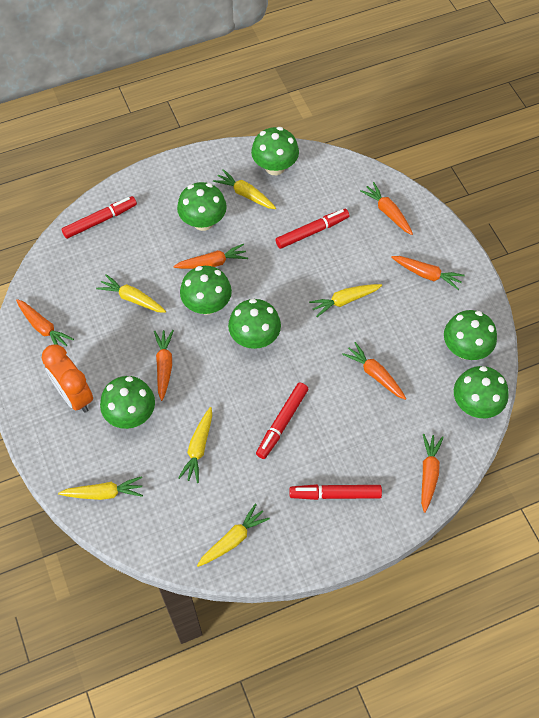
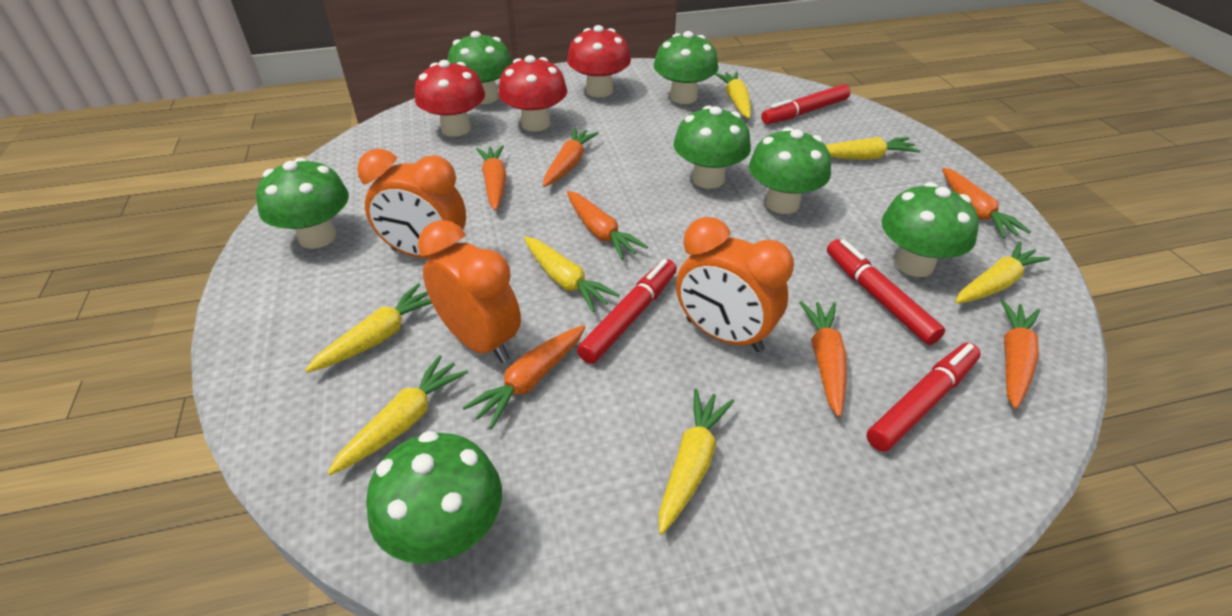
orange clock: [42,344,93,413] = 1 -> [357,149,466,258] [418,220,521,363] [676,217,794,352] = 3
red mushroom: none = 0 -> [415,60,485,137] [498,55,567,131] [567,25,631,97] = 3
yellow carrot: [58,476,143,500] [96,274,166,313] [178,407,212,483] [197,503,270,567] [213,169,276,209] [309,284,382,317] = 6 -> [305,283,432,373] [327,355,468,475] [524,237,620,312] [659,389,734,535] [715,72,751,118] [825,137,920,160] [955,242,1051,303] = 7

